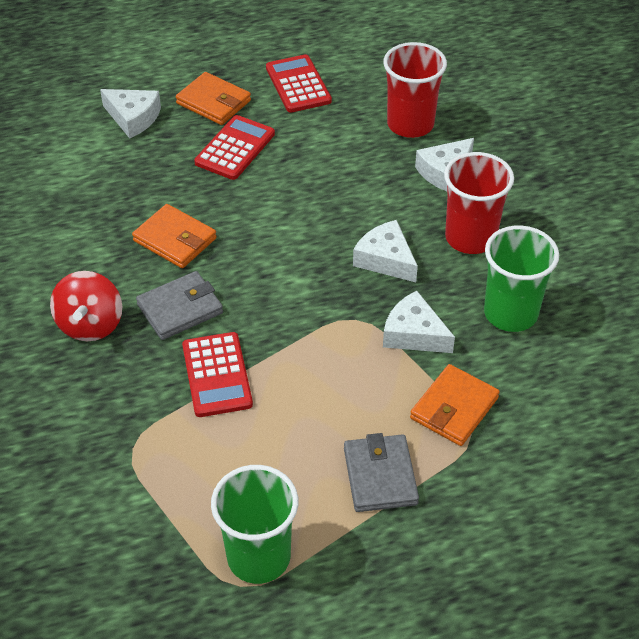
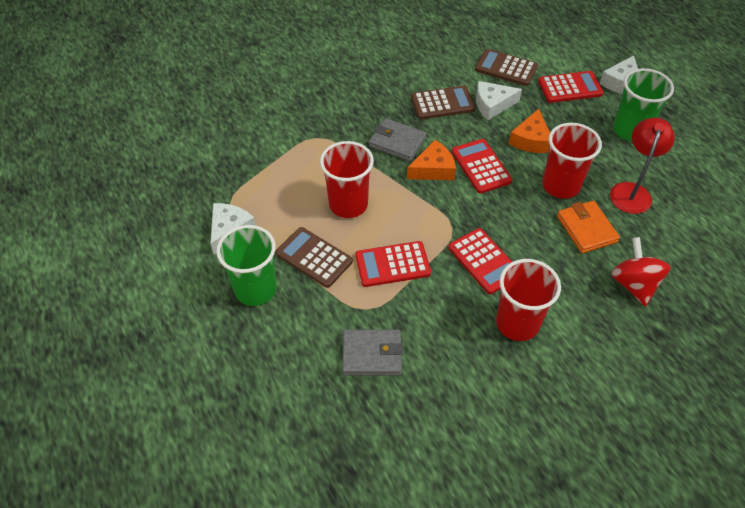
brown calculator: none = 0 -> [276,227,353,288] [411,86,475,120] [475,49,538,86] = 3
orange cheese: none = 0 -> [407,140,456,180] [509,109,550,153] = 2
orange wallet: [132,204,217,268] [176,72,251,125] [410,364,500,446] = 3 -> [557,201,620,253] = 1
red calculator: [182,332,253,417] [194,115,275,180] [266,54,332,113] = 3 -> [355,241,431,287] [448,228,512,294] [452,139,512,193] [538,71,604,103] = 4
red cup: [383,42,447,138] [444,152,514,254] = 2 -> [320,141,374,218] [496,259,561,341] [542,123,602,199] = 3
red lamp: none = 0 -> [610,118,675,214] = 1
white cheese: [100,89,161,138] [353,220,418,282] [383,291,455,353] [415,138,474,192] = 4 -> [210,203,256,254] [476,81,522,120] [599,55,638,94] = 3

